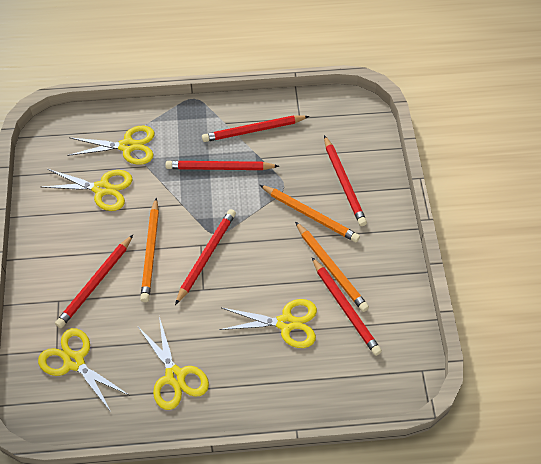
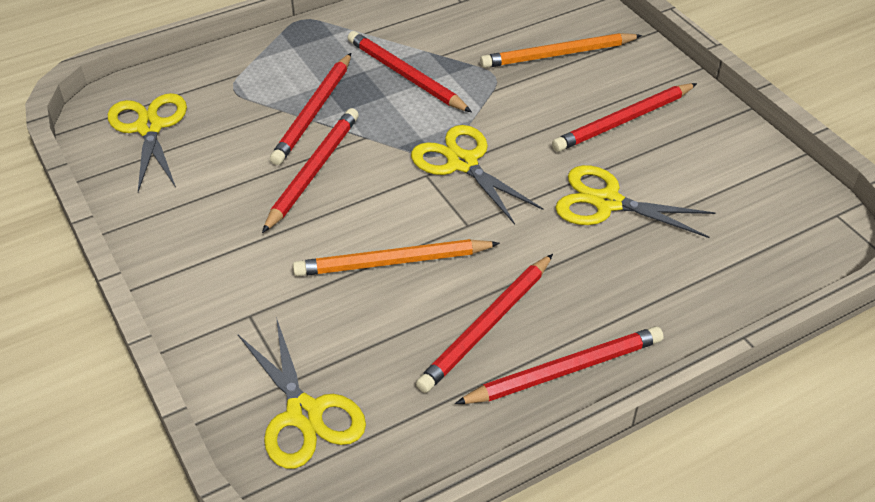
orange pencil: [140,198,159,302] [260,185,360,242] [295,222,369,312] = 3 -> [293,239,500,276] [480,33,642,68] = 2
yellow scissors: [38,328,129,412] [42,169,133,211] [67,126,154,165] [138,317,209,410] [219,299,317,348] = 5 -> [108,93,187,192] [238,317,366,469] [411,125,543,225] [555,165,716,238] = 4

